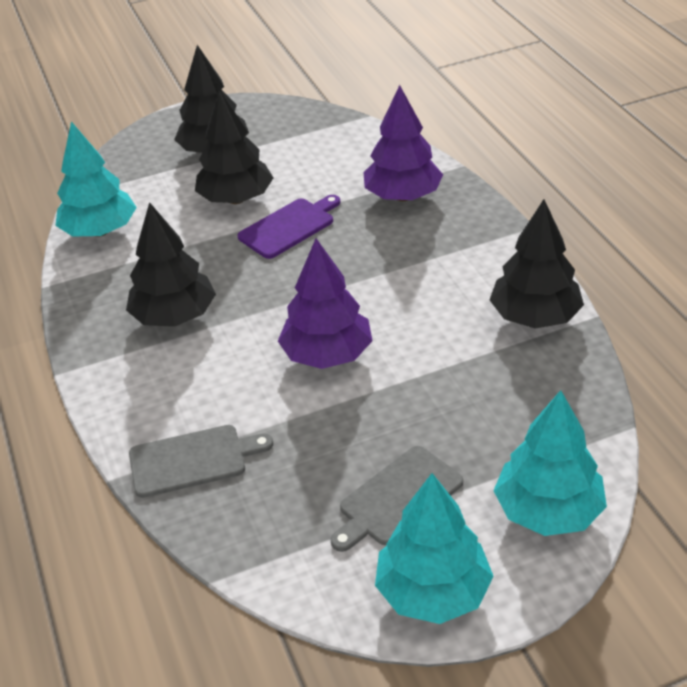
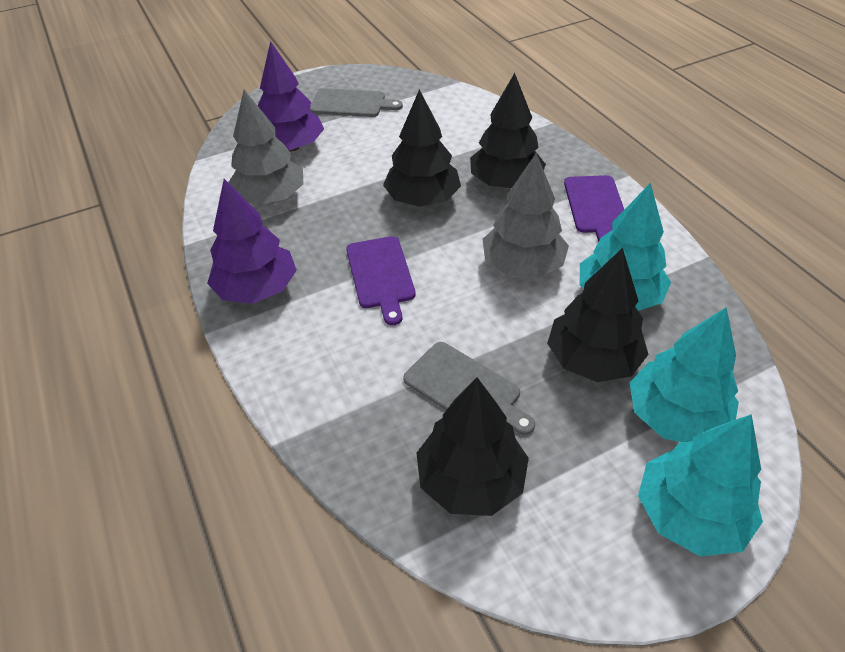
grey tree: none = 0 -> [228,90,304,205] [483,153,569,278] = 2
purple cutting board: [237,195,341,259] = 1 -> [346,236,416,325] [564,175,624,242] = 2

